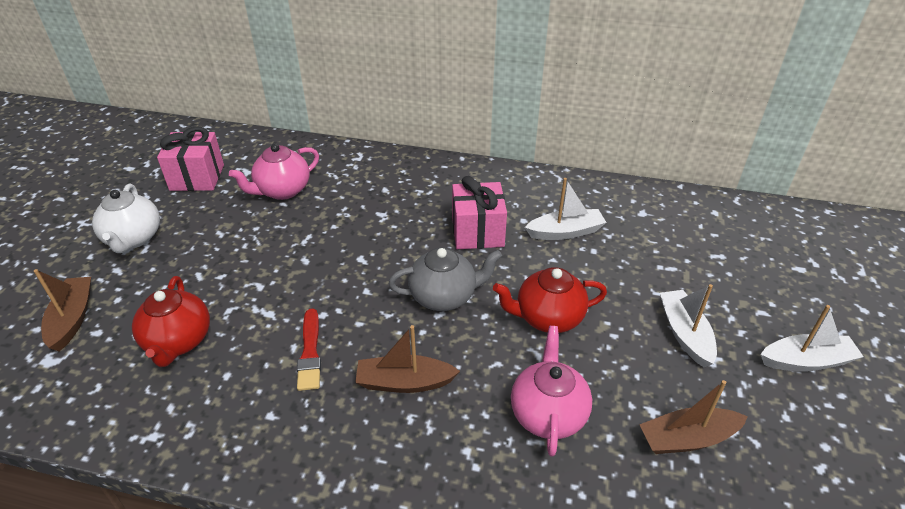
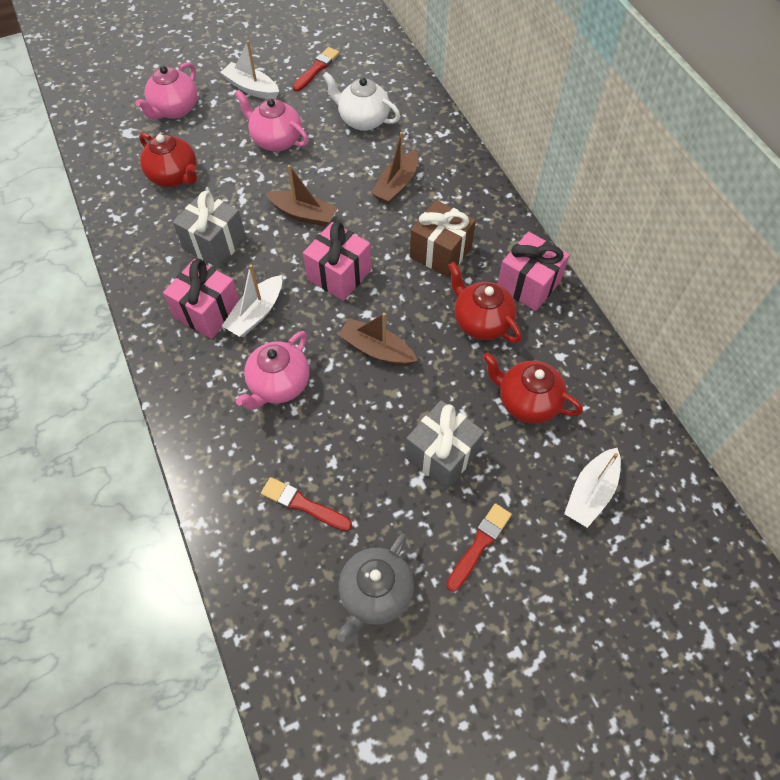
brown gift: none = 0 -> [410,200,476,277] = 1
grey gift: none = 0 -> [173,191,246,268] [405,400,484,490] = 2
pink gift: [157,127,224,191] [452,176,507,249] = 2 -> [163,259,240,339] [303,222,371,301] [497,232,570,311] = 3
pink teapot: [229,144,319,200] [511,326,592,457] = 2 -> [135,62,198,120] [234,89,309,152] [236,331,310,410] = 3
red brush: [297,309,321,391] = 1 -> [261,477,352,531] [292,47,339,92] [446,503,512,592] = 3
red teapot: [132,276,210,367] [493,267,607,333] = 2 -> [139,133,197,187] [448,262,522,343] [483,352,583,424] = 3

